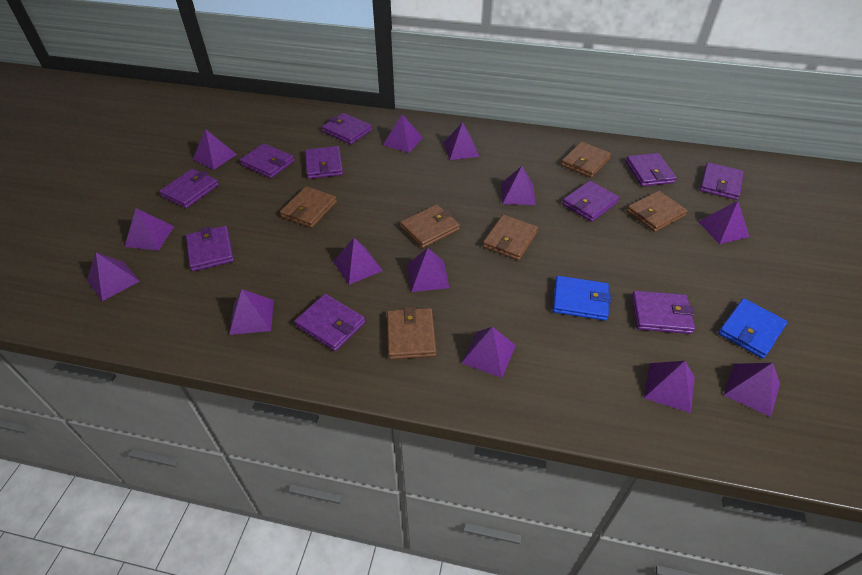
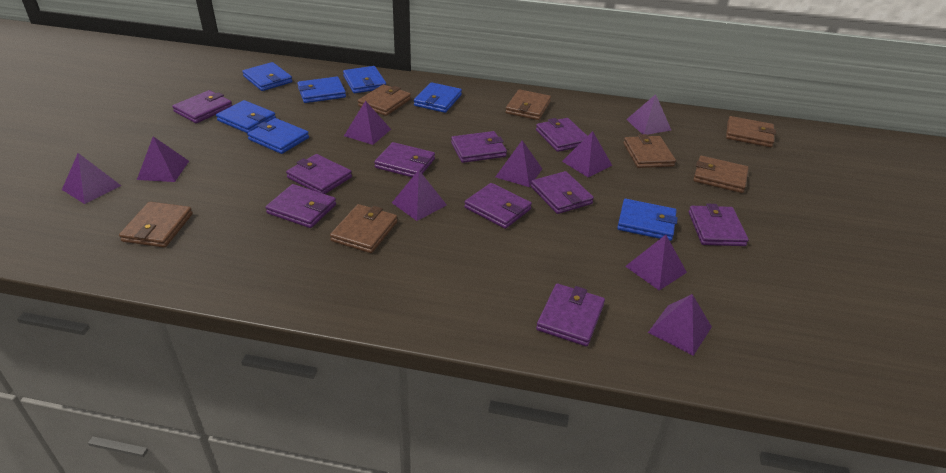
blue wallet: [553,276,611,321] [718,298,787,359] = 2 -> [216,100,276,133] [242,62,292,91] [247,118,309,154] [297,77,346,103] [343,66,386,93] [414,82,462,113] [617,199,678,241] = 7
brown wallet: [280,187,337,228] [387,306,436,359] [400,205,460,248] [483,215,538,260] [561,142,611,178] [627,191,688,232] = 6 -> [119,202,193,248] [330,204,397,253] [358,84,411,116] [506,89,551,120] [623,134,676,168] [693,156,749,193] [726,116,776,147] = 7
purple pyramid: [87,253,140,301] [125,208,175,251] [193,129,237,170] [229,289,274,335] [333,238,383,285] [383,114,423,153] [407,248,449,292] [444,122,479,160] [462,327,516,378] [501,166,536,205] [644,361,695,413] [698,201,749,244] [724,363,780,417] = 13 -> [62,153,121,204] [137,136,189,182] [344,101,391,145] [392,170,447,221] [495,140,542,187] [562,131,612,177] [625,235,687,290] [626,94,671,135] [648,294,712,356] = 9

